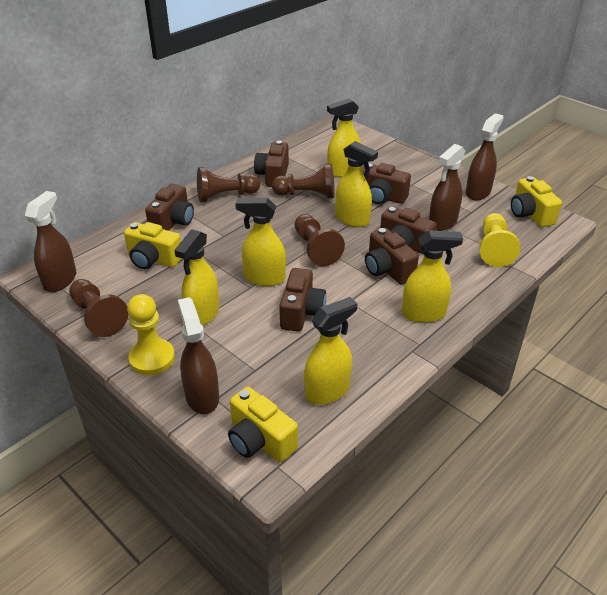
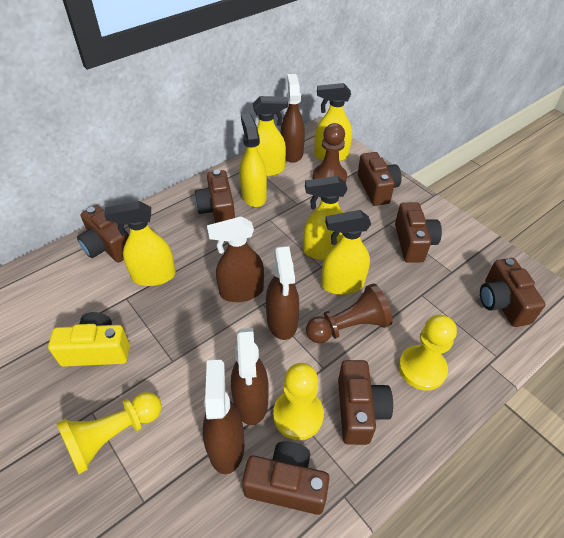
brown camera: [145,184,194,231] [254,140,289,187] [279,268,326,332] [362,163,411,204] [365,228,419,285] [380,206,437,254] = 6 -> [77,205,129,263] [195,170,235,223] [242,441,330,515] [338,360,393,445] [358,152,402,206] [395,202,442,263] [480,258,546,327] = 7
brown pawn: [69,279,129,337] [197,167,260,202] [272,164,335,199] [295,214,345,266] = 4 -> [306,283,393,343] [313,123,347,182] = 2
brown spray bottle: [25,191,76,292] [178,297,219,414] [429,144,465,231] [466,113,504,201] = 4 -> [203,360,244,474] [207,216,264,302] [231,328,269,425] [266,246,299,340] [281,74,305,163] = 5
yellow camera: [124,222,182,269] [228,387,298,462] [511,176,562,227] = 3 -> [48,312,130,367] = 1
yellow pawn: [127,294,175,375] [479,213,520,267] = 2 -> [56,392,162,474] [273,363,324,440] [399,315,457,390] = 3

